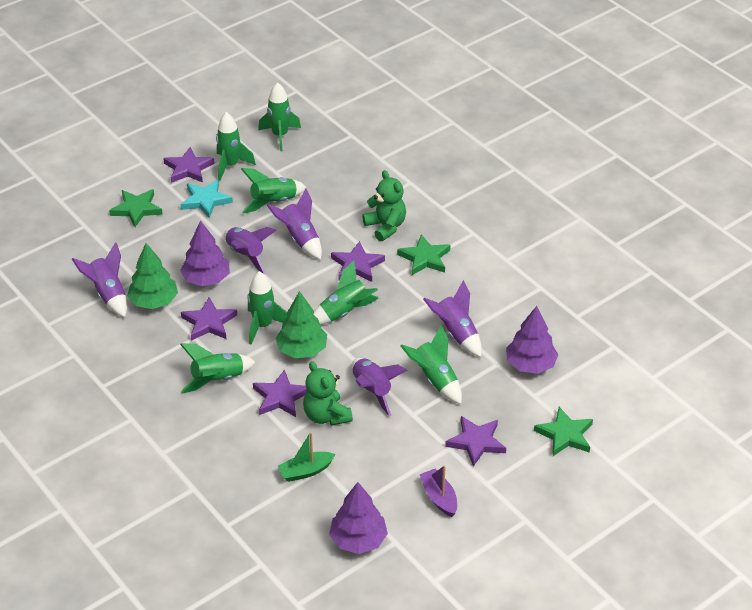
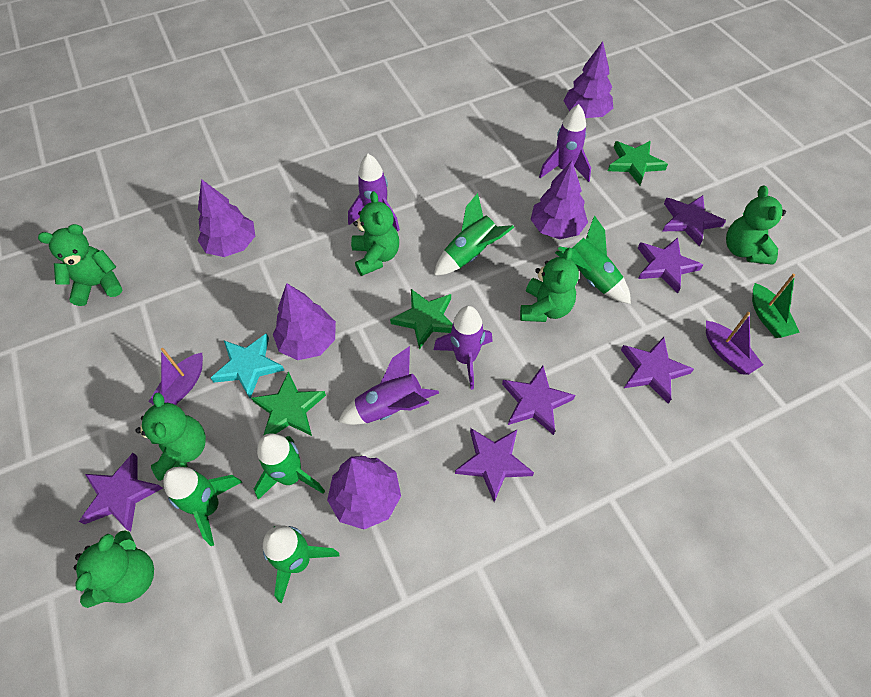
green rocket: [180,343,256,394] [216,112,256,181] [241,168,307,213] [247,271,288,345] [258,82,301,151] [314,261,379,325] [400,325,462,404] = 7 -> [163,467,242,546] [254,433,325,500] [263,525,339,603] [434,193,514,276] [555,215,631,304] = 5
green teddy bear: [303,361,353,426] [362,170,406,241] = 2 -> [38,224,122,306] [74,530,154,608] [136,392,206,481] [351,191,399,276] [520,248,579,322] [726,185,786,265] = 6
green tree: [127,243,178,309] [275,291,327,358] = 2 -> none = 0
purple boat: [419,465,457,517] = 1 -> [148,348,203,405] [706,312,763,375] = 2
purple rocket: [72,242,127,317] [224,227,277,275] [266,189,322,260] [352,358,407,416] [423,280,482,357] = 5 -> [338,346,439,425] [348,154,400,231] [434,306,493,390] [539,104,591,182] = 4
purple star: [163,147,215,183] [181,297,237,341] [253,369,307,417] [331,241,385,282] [445,416,506,467] = 5 -> [79,453,163,532] [455,428,534,502] [502,366,575,435] [621,337,694,404] [638,238,703,294] [663,195,726,246] = 6
purple tree: [180,220,230,286] [329,482,388,554] [506,306,558,374] = 3 -> [198,179,255,257] [273,283,336,360] [327,456,401,529] [530,161,588,239] [563,41,613,118] = 5

